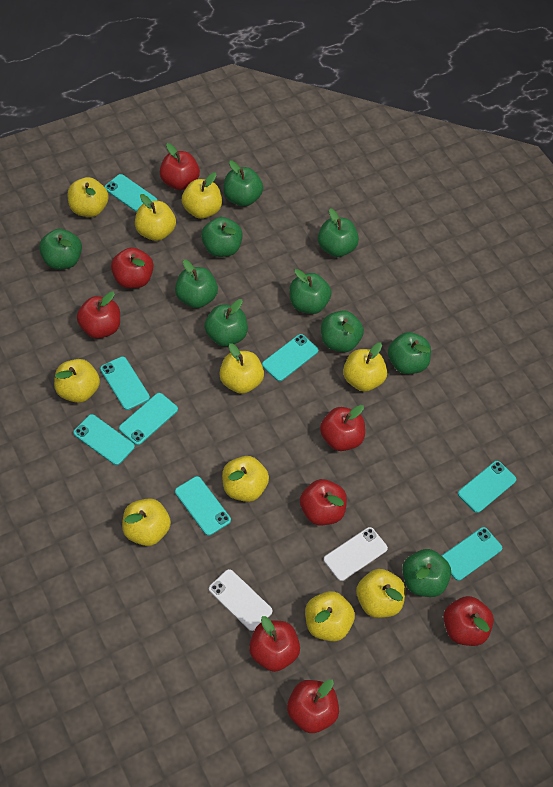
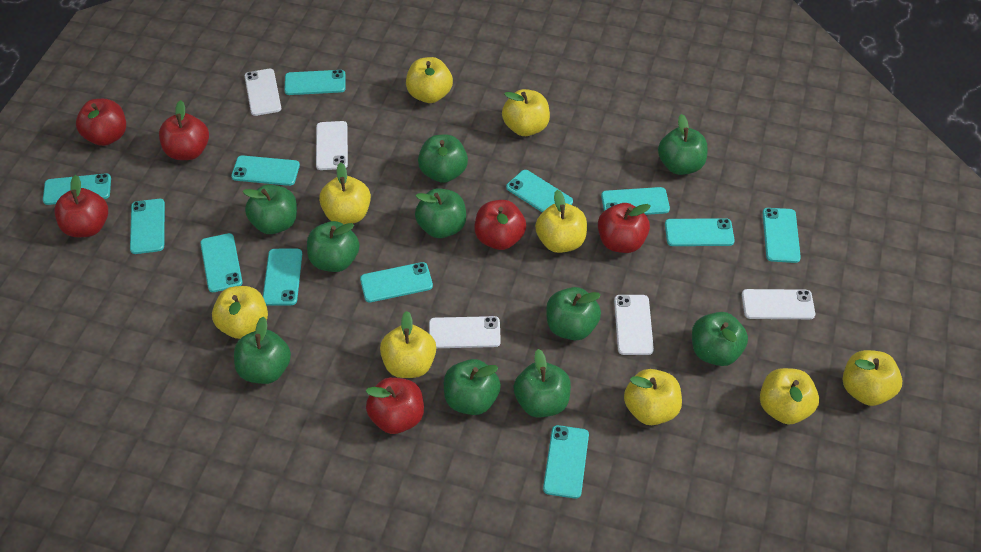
red apple: [77,291,120,339] [111,247,154,288] [160,143,200,190] [249,616,300,672] [287,679,339,733] [300,479,347,525] [320,405,365,451] [443,596,494,646] = 8 -> [54,175,108,237] [76,99,126,146] [159,100,209,160] [366,377,424,434] [475,200,526,250] [598,203,651,253] = 6
turquoise phone: [73,414,135,465] [100,356,150,410] [105,174,157,212] [119,393,178,445] [175,476,231,536] [262,334,318,381] [442,527,502,581] [458,461,516,513] = 8 -> [43,173,111,205] [130,199,165,254] [200,233,243,292] [231,155,300,186] [263,249,302,306] [284,70,346,95] [360,262,433,302] [506,170,573,213] [543,425,589,499] [601,187,670,215] [665,218,735,246] [763,208,801,263] = 12
white phone: [209,569,273,631] [324,527,388,581] = 2 -> [245,69,281,116] [316,121,348,170] [429,316,501,348] [614,295,654,355] [742,289,815,319] = 5
yellow apple: [54,359,100,403] [67,177,109,217] [122,498,171,546] [135,194,176,241] [182,173,222,219] [219,343,264,394] [222,456,269,502] [305,591,355,641] [343,343,387,392] [356,569,405,618] = 10 -> [212,286,268,339] [319,162,371,224] [380,311,436,378] [406,57,453,103] [502,89,550,136] [535,190,587,253] [624,369,682,425] [760,368,819,425] [843,350,902,406] = 9

